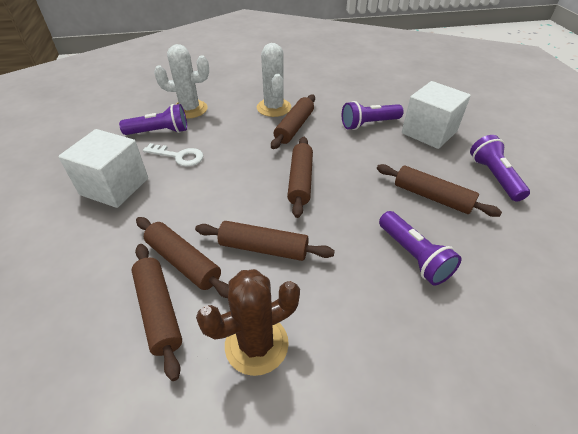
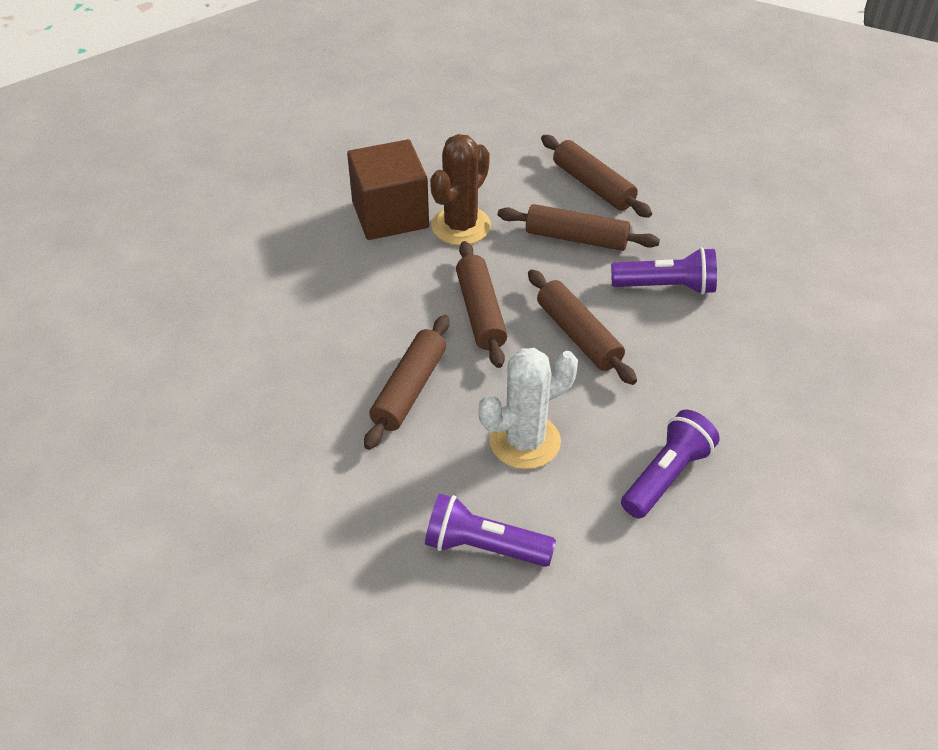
brown cube: none = 0 -> [347,139,429,240] = 1
brown rolling pin: [131,244,182,381] [136,217,229,298] [195,221,335,261] [271,95,315,149] [287,137,313,218] [377,164,502,217] = 6 -> [364,315,450,450] [456,241,507,368] [498,204,660,251] [528,269,637,385] [541,135,652,218] = 5
purple flashlight: [119,104,187,135] [342,101,404,130] [379,211,461,285] [470,135,530,202] = 4 -> [425,494,556,567] [611,247,717,295] [621,410,720,518] = 3
white cactus: [154,44,209,119] [257,43,291,117] = 2 -> [479,348,578,469] = 1
white cube: [58,129,148,208] [402,81,471,149] = 2 -> none = 0
white key: [143,143,203,167] = 1 -> none = 0

